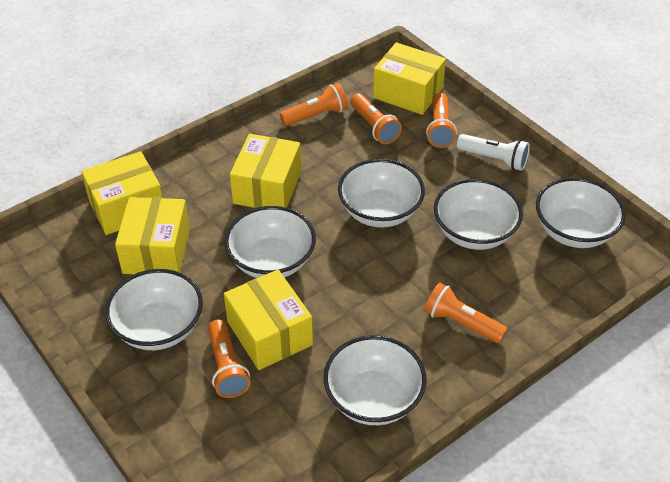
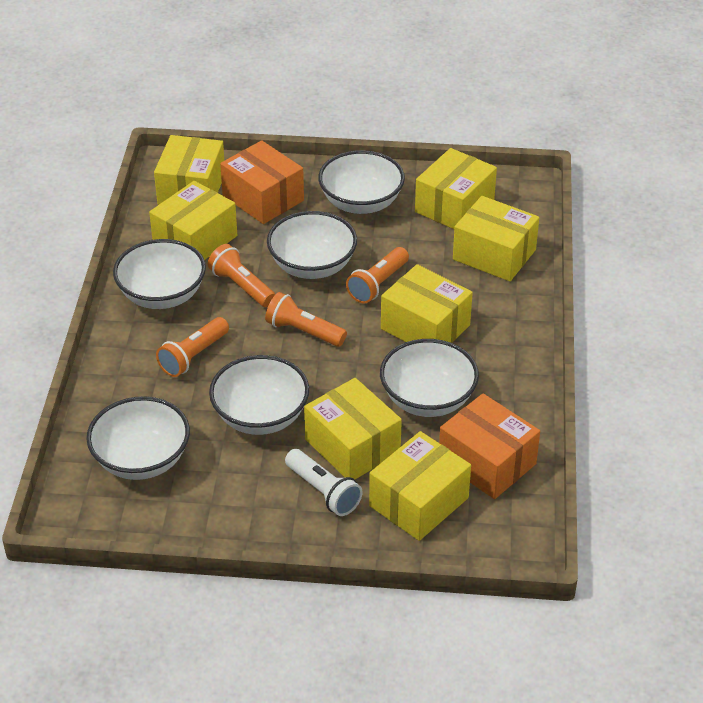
orange box: none = 0 -> [220,140,304,224] [439,393,540,499] = 2
orange flashlight: [208,320,251,398] [280,83,348,126] [350,93,402,144] [424,283,508,343] [426,93,457,148] = 5 -> [156,317,229,377] [208,244,275,307] [265,292,347,347] [346,247,409,304] = 4
yellow box: [81,151,163,235] [115,197,190,274] [224,270,313,370] [230,134,301,208] [373,42,446,115] = 5 -> [149,181,237,260] [154,135,224,205] [304,378,402,479] [369,431,471,541] [381,264,473,343] [415,148,497,229] [453,196,539,281] = 7

